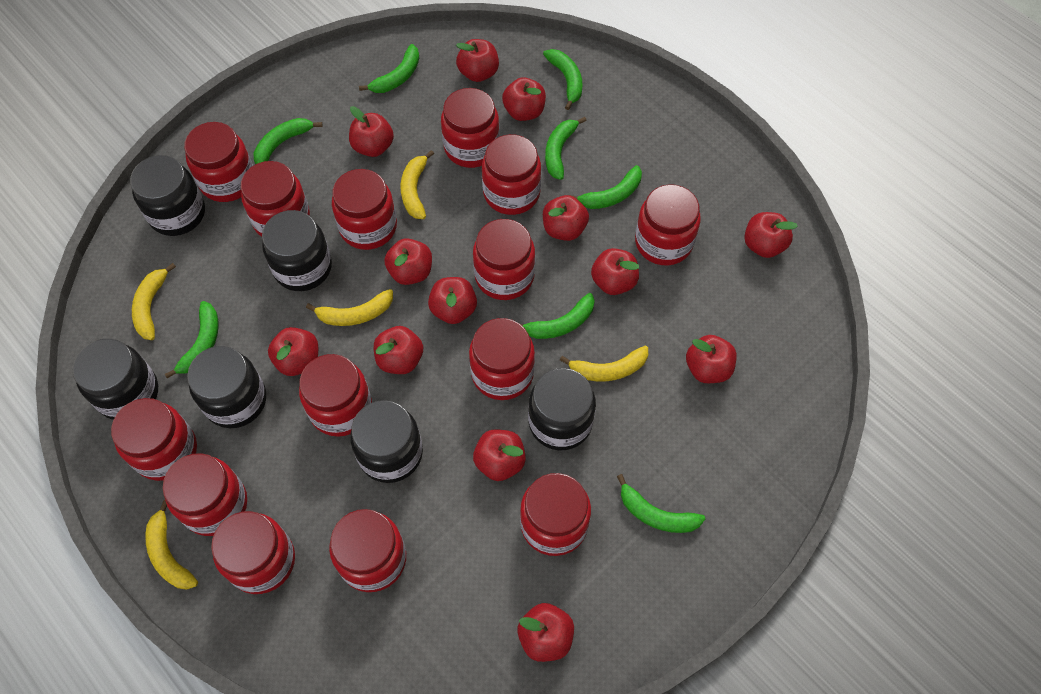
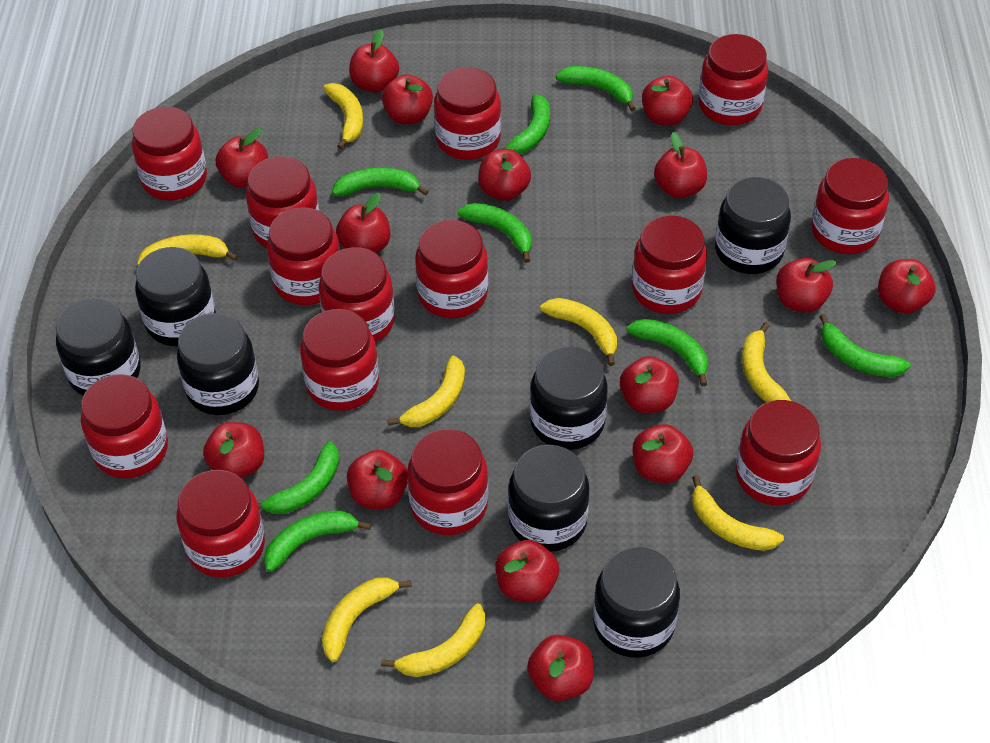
black jar: [72,339,158,420] [130,155,205,236] [187,346,266,428] [262,210,332,291] [350,400,423,483] [528,368,596,450] = 6 -> [56,298,141,396] [135,247,216,346] [177,313,259,415] [508,445,590,552] [530,346,608,450] [593,547,680,658] [715,177,791,274] = 7
red apple: [268,327,318,376] [349,106,394,157] [374,326,423,374] [384,238,432,285] [428,277,477,324] [456,39,499,82] [473,429,526,481] [502,77,546,121] [517,603,574,662] [543,195,589,241] [591,248,639,295] [686,335,737,383] [744,212,798,258] = 13 -> [203,422,264,478] [216,128,268,188] [336,193,390,253] [347,450,408,509] [349,29,399,93] [382,74,433,124] [478,149,531,201] [495,540,559,602] [527,635,594,701] [620,356,679,413] [633,424,693,483] [642,76,693,126] [654,132,707,198] [776,258,837,313] [878,259,936,314] = 15
yellow banana: [132,263,176,340] [145,500,198,590] [306,289,393,326] [400,150,434,219] [560,346,648,382] = 5 -> [137,234,238,265] [322,578,412,662] [323,83,363,149] [381,604,485,677] [387,356,465,427] [540,298,617,366] [692,475,784,551] [742,322,791,403] = 8

